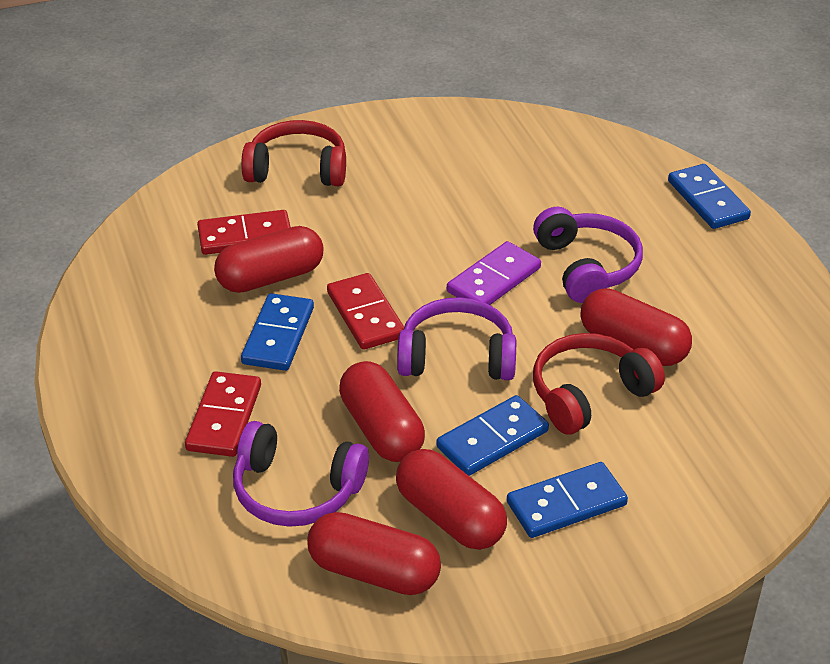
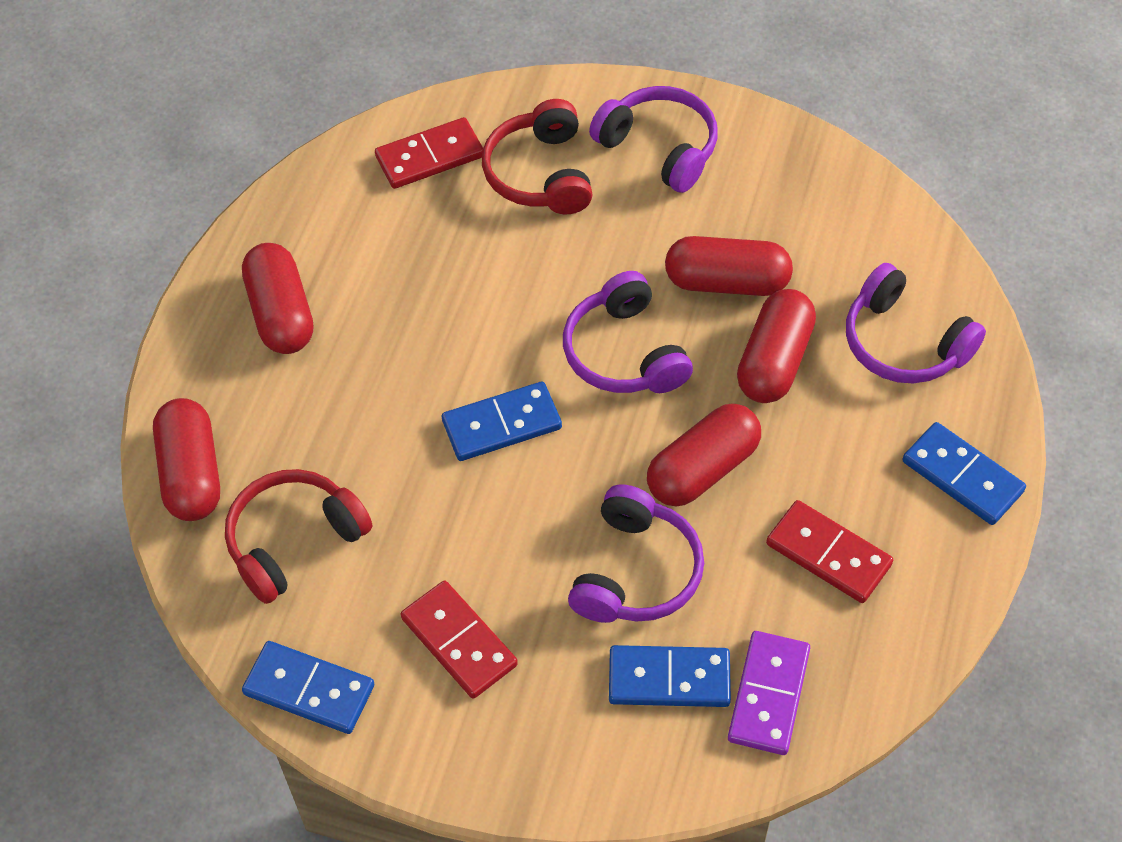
purple headphones: [233,421,369,527] [397,297,516,380] [533,207,643,303] = 3 -> [563,271,693,393] [568,484,704,623] [589,86,718,193] [846,263,986,383] = 4

